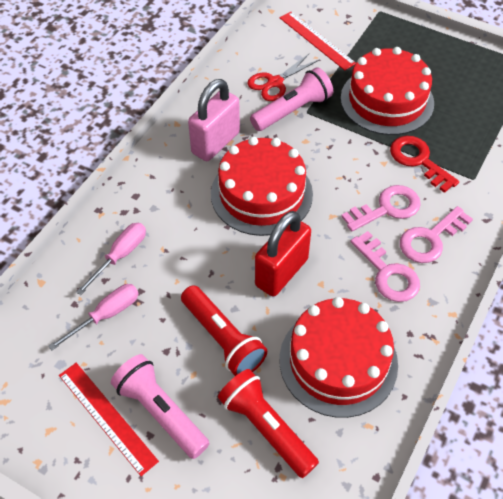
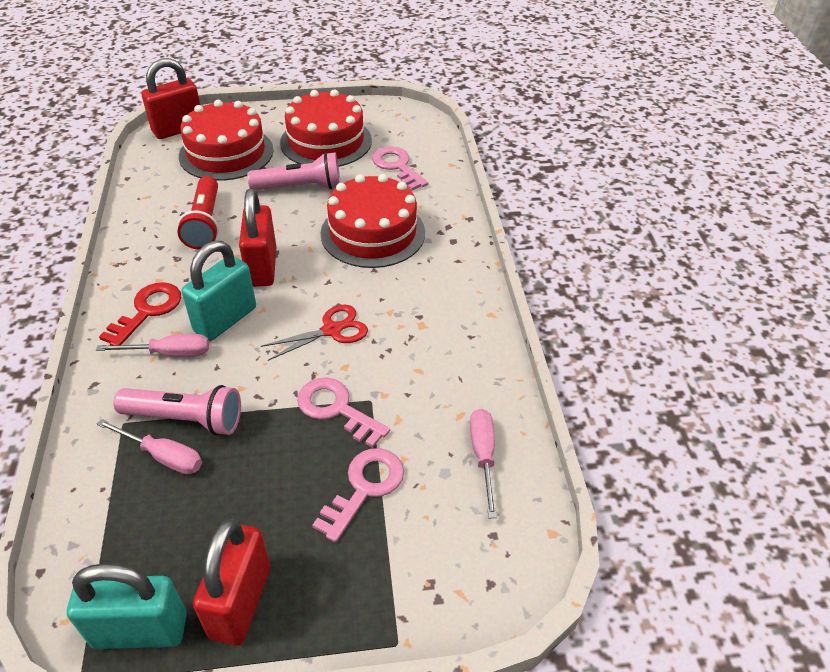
pink padlock: [188,79,240,161] = 1 -> none = 0
pink screwdriver: [48,284,139,350] [76,223,146,295] = 2 -> [96,334,209,357] [97,419,202,475] [470,409,497,518] = 3
red flashlight: [181,285,267,376] [218,369,319,478] = 2 -> [177,176,219,249] = 1
red padlock: [255,211,311,297] = 1 -> [142,58,200,139] [193,519,270,645] [239,189,276,287] = 3
red ruler: [59,363,159,476] [280,12,356,70] = 2 -> none = 0
turquoise padlock: none = 0 -> [67,564,187,649] [182,241,256,341] = 2

